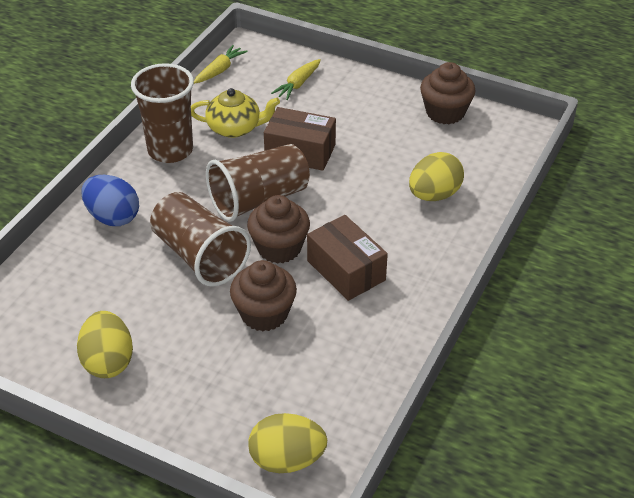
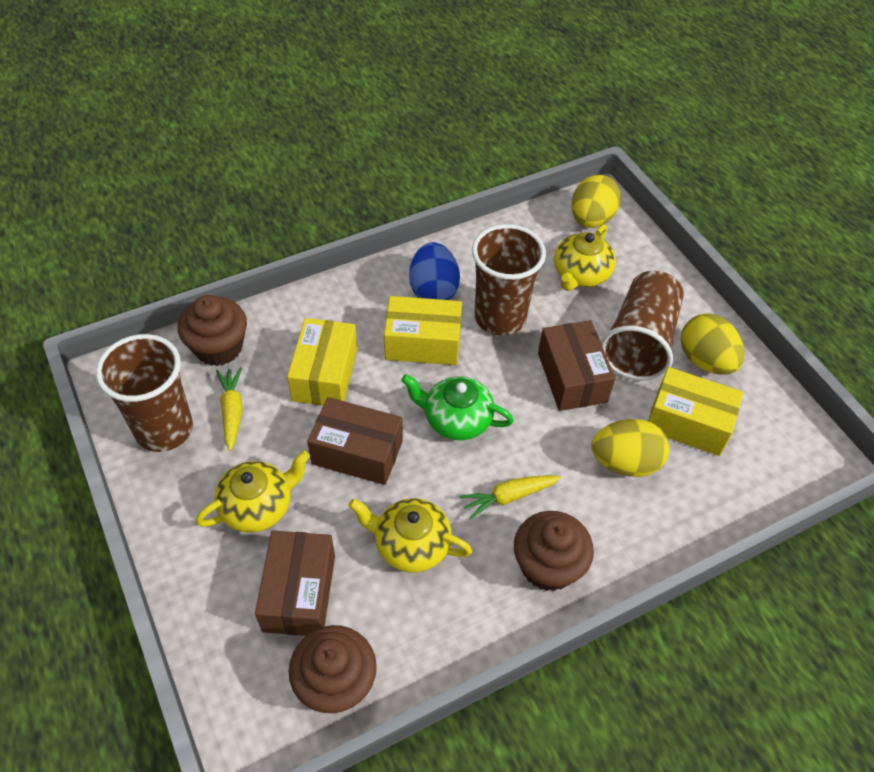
brown box: [264,107,336,171] [307,215,388,301] = 2 -> [255,530,335,636] [307,397,403,485] [538,320,615,411] = 3
green teapot: none = 0 -> [401,374,514,440] = 1
yellow box: none = 0 -> [287,318,357,405] [384,296,462,365] [648,367,743,456] = 3
yellow teapot: [191,88,280,138] = 1 -> [196,451,310,533] [349,498,472,573] [554,224,616,291] = 3

